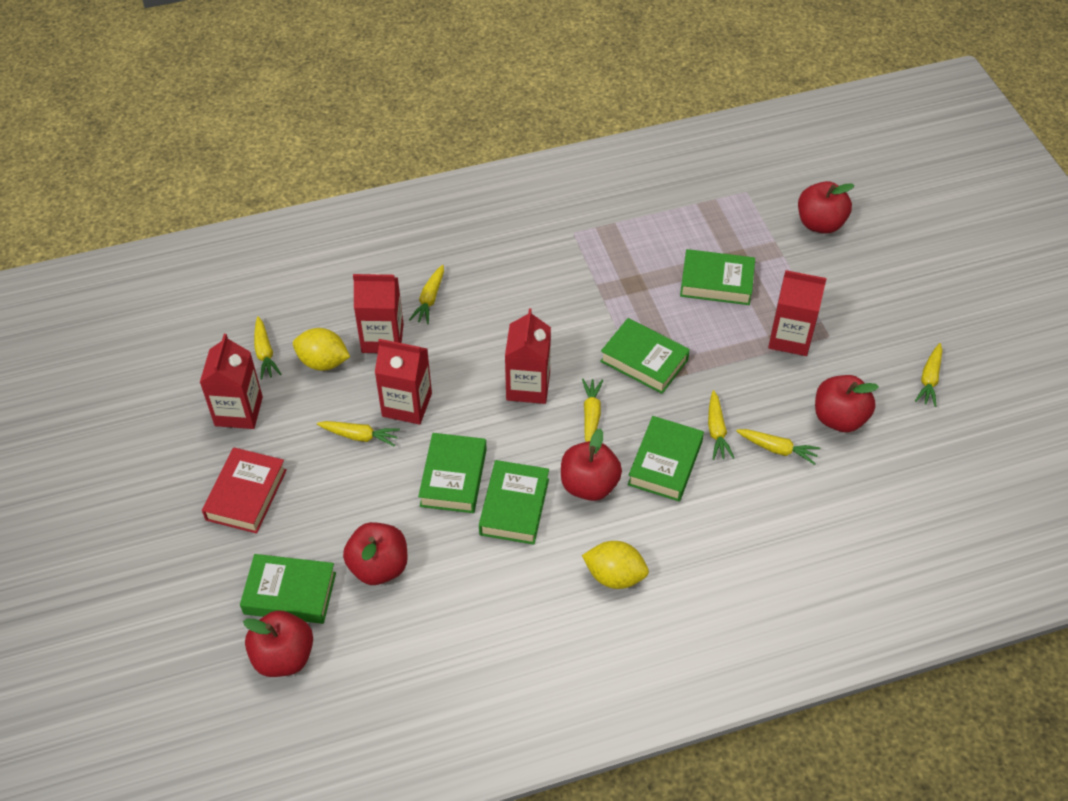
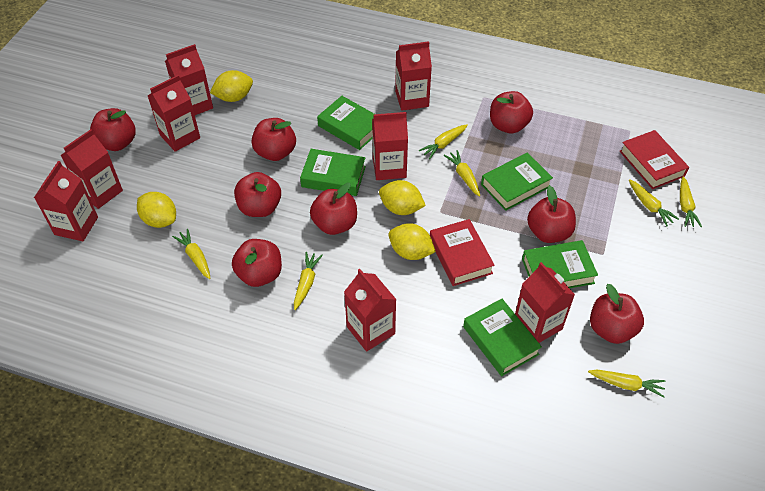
green book: [240,554,336,624] [418,433,487,513] [479,460,549,545] [600,318,690,394] [628,416,704,502] [680,249,755,305] = 6 -> [300,149,366,196] [317,96,374,150] [463,299,542,376] [481,153,553,211] [522,240,598,288] = 5
red apple: [243,610,313,677] [343,522,408,585] [561,428,622,501] [798,181,855,234] [815,375,879,432] = 5 -> [90,108,136,151] [232,239,282,287] [234,172,281,217] [252,118,296,161] [310,183,357,235] [490,91,533,133] [527,186,576,243] [590,284,644,344] = 8
red book: [202,447,287,534] = 1 -> [430,219,495,286] [619,130,689,189] = 2
red carton: [200,334,263,429] [353,273,404,353] [375,339,432,425] [505,308,551,404] [768,270,827,356] = 5 -> [34,161,98,241] [61,129,123,209] [148,75,200,152] [165,44,213,115] [344,269,397,352] [372,112,408,180] [395,41,432,111] [515,262,575,343] = 8
yellow lemon: [293,328,350,371] [582,541,649,589] = 2 -> [137,192,176,228] [210,70,253,102] [379,180,426,215] [388,223,436,260] = 4

